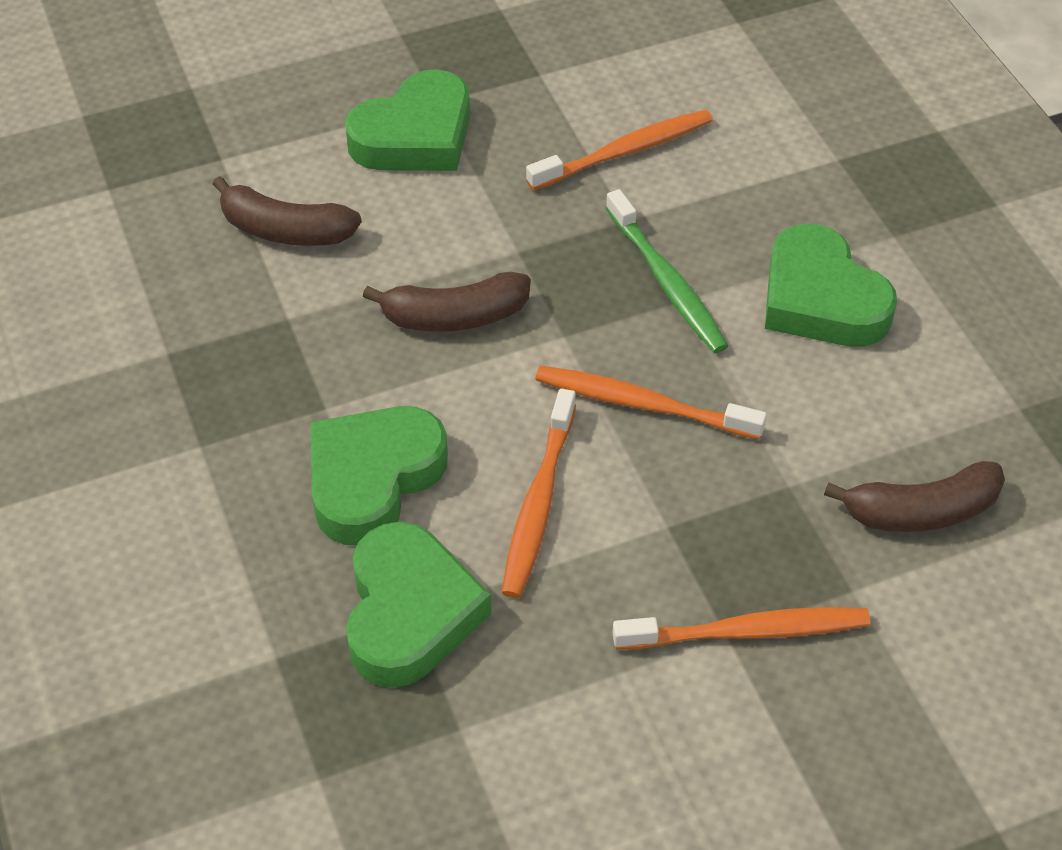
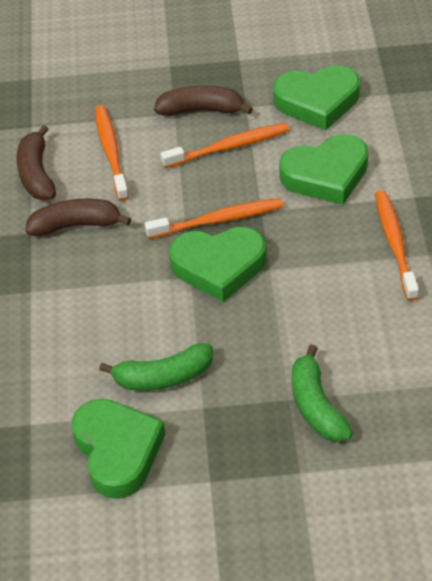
green banana: none = 0 -> [99,343,213,391] [292,344,353,442] = 2
green toothbrush: [606,189,728,353] = 1 -> none = 0

